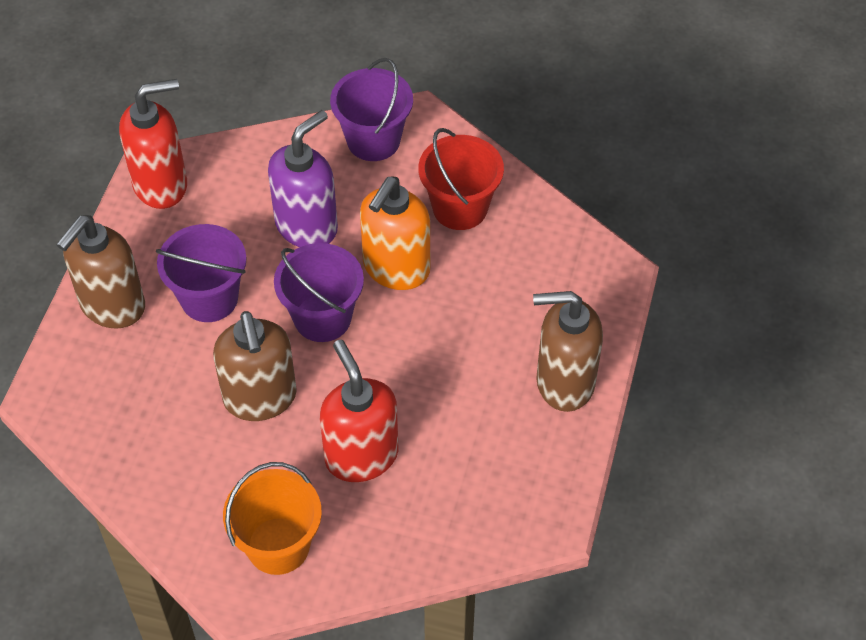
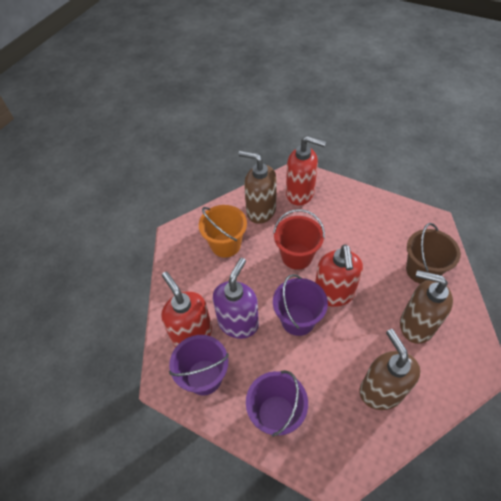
brown bucket: none = 0 -> [406,223,461,284] = 1
orange soap dispenser: [360,177,430,290] = 1 -> none = 0
red soap dispenser: [119,79,187,209] [320,340,398,482] = 2 -> [161,272,212,347] [286,136,326,205] [315,244,363,307] = 3

